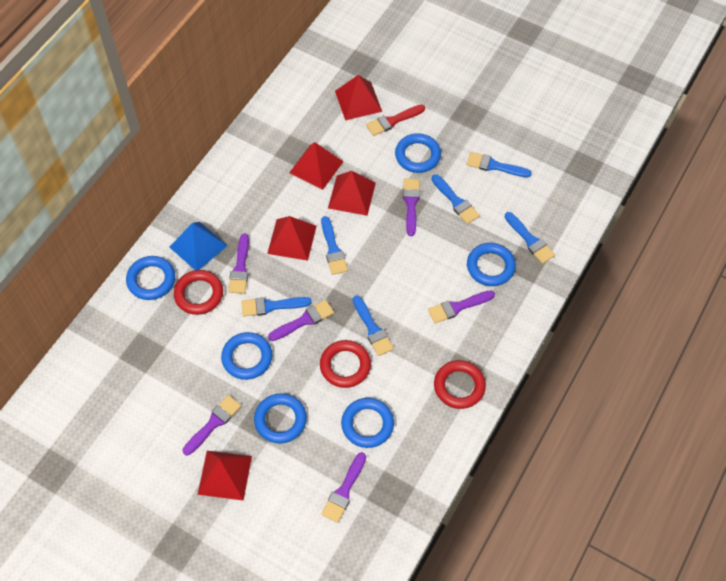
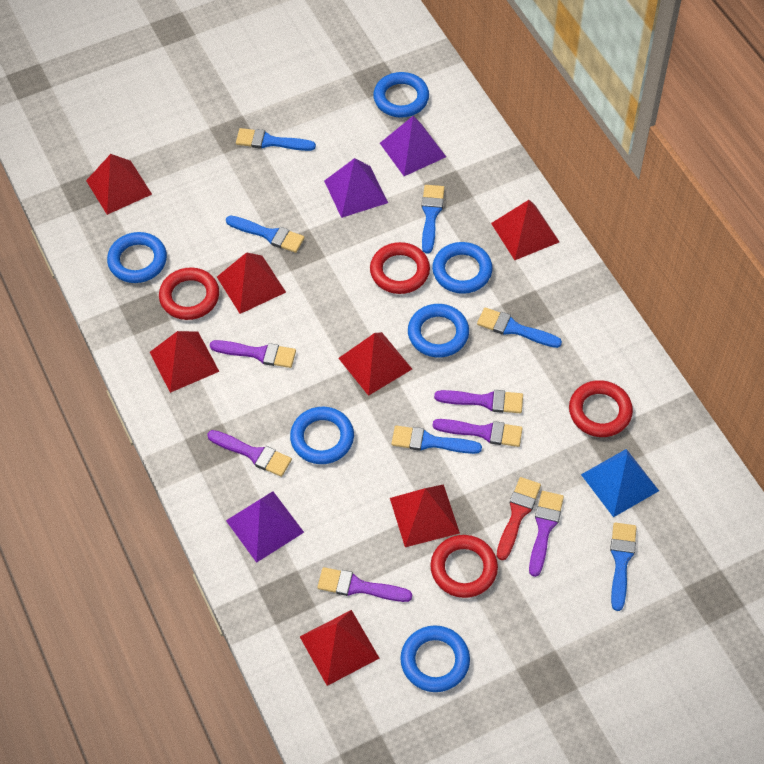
purple pyramid: none = 0 -> [226,491,304,563] [324,158,388,218] [380,116,446,176] = 3
red pyramid: [197,451,252,501] [267,216,317,261] [289,142,344,190] [328,171,376,216] [335,75,382,120] = 5 -> [86,154,152,215] [150,331,220,393] [217,252,286,314] [300,610,379,686] [338,332,412,396] [390,484,460,547] [491,200,559,260] = 7
red ring: [174,270,223,315] [320,340,371,388] [434,360,486,409] = 3 -> [159,267,219,320] [370,242,430,294] [430,535,498,598] [569,380,633,437] = 4

